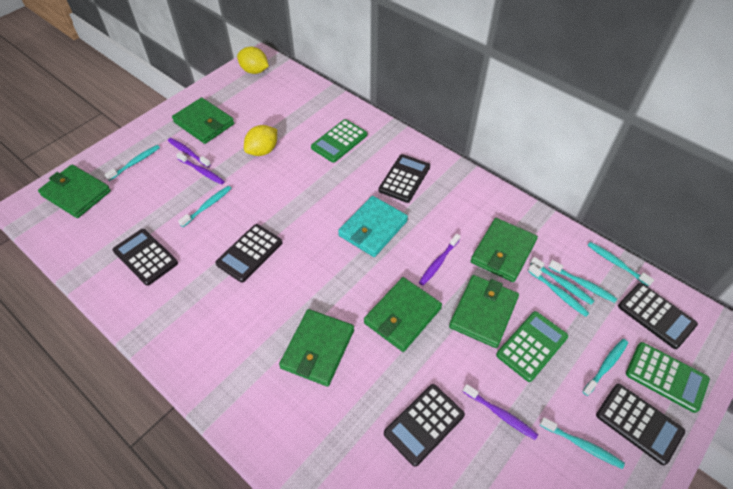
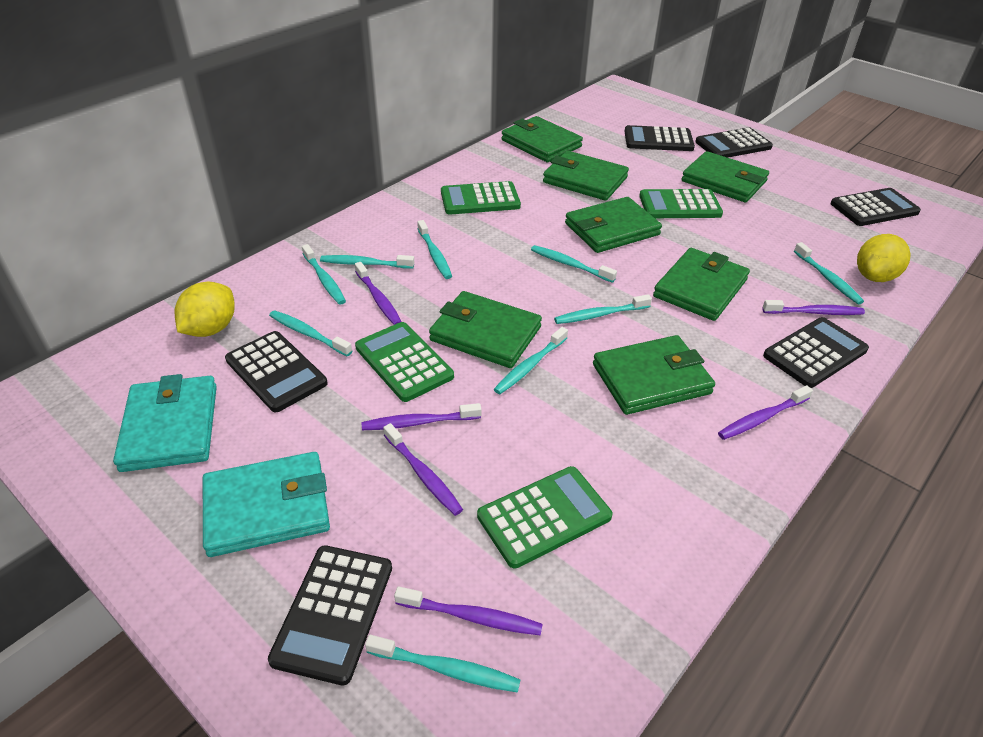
green calculator: [311,119,367,163] [496,311,568,382] [626,342,710,413] = 3 -> [355,322,454,402] [441,181,521,215] [477,466,612,569] [639,189,723,218] = 4
green wallet: [38,165,111,218] [172,97,234,144] [279,309,354,387] [364,277,442,352] [449,275,519,348] [471,218,538,282] = 6 -> [429,291,542,368] [502,116,583,162] [543,151,629,201] [565,197,662,253] [593,335,715,415] [653,248,750,321] [682,151,769,202] = 7
purple toothbrush: [168,138,211,168] [176,152,225,185] [419,234,460,286] [463,384,538,440] = 4 -> [355,262,402,325] [362,403,482,430] [383,423,463,516] [394,586,543,636] [718,385,813,440] [762,300,865,315] = 6
turquoise toothbrush: [104,145,160,181] [178,186,232,227] [528,264,589,317] [530,257,594,305] [540,417,625,469] [548,260,617,303] [582,339,628,396] [588,242,654,287] = 8 -> [269,310,352,356] [302,244,346,305] [320,255,414,269] [365,635,520,693] [417,220,452,279] [494,327,568,394] [531,245,617,283] [554,294,652,324] [794,242,864,304] = 9
turquoise wallet: [338,196,408,257] = 1 -> [113,374,217,472] [203,452,330,557] = 2

